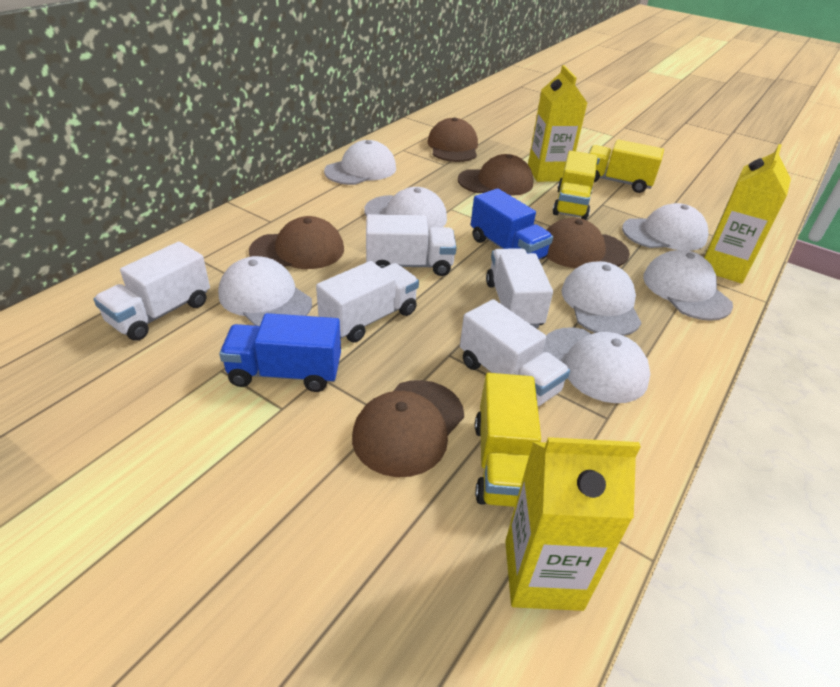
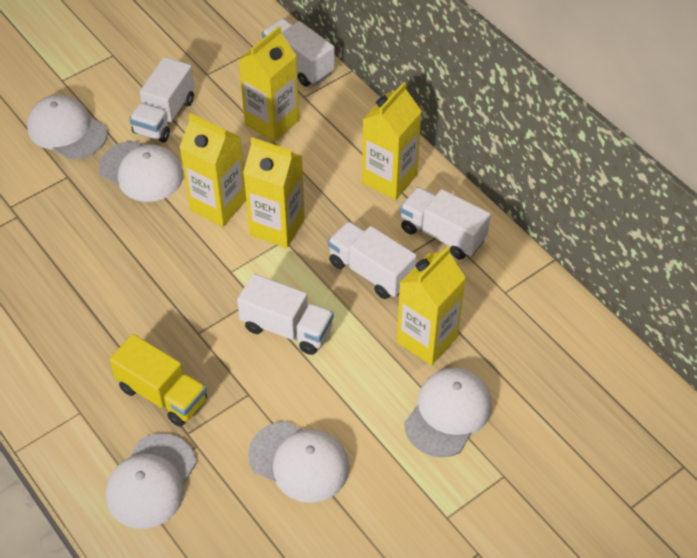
blue truck: [219,313,341,392] [471,188,553,259] = 2 -> none = 0
brown cap: [249,216,344,269] [352,380,464,477] [428,117,478,162] [458,154,534,196] [546,218,630,268] = 5 -> none = 0
white cap: [218,256,312,326] [324,140,396,185] [364,187,447,230] [542,327,650,403] [561,261,642,336] [622,203,709,251] [643,250,733,321] = 7 -> [27,95,107,159] [99,141,183,202] [106,433,196,529] [248,421,350,503] [404,367,492,458] = 5
yellow carton: [505,437,641,611] [528,65,587,182] [704,144,791,283] = 3 -> [180,113,246,227] [239,26,299,142] [243,137,305,248] [362,82,422,200] [397,246,466,365] = 5
yellow truck: [475,373,541,507] [553,151,598,220] [589,139,664,193] = 3 -> [109,334,207,427] = 1

